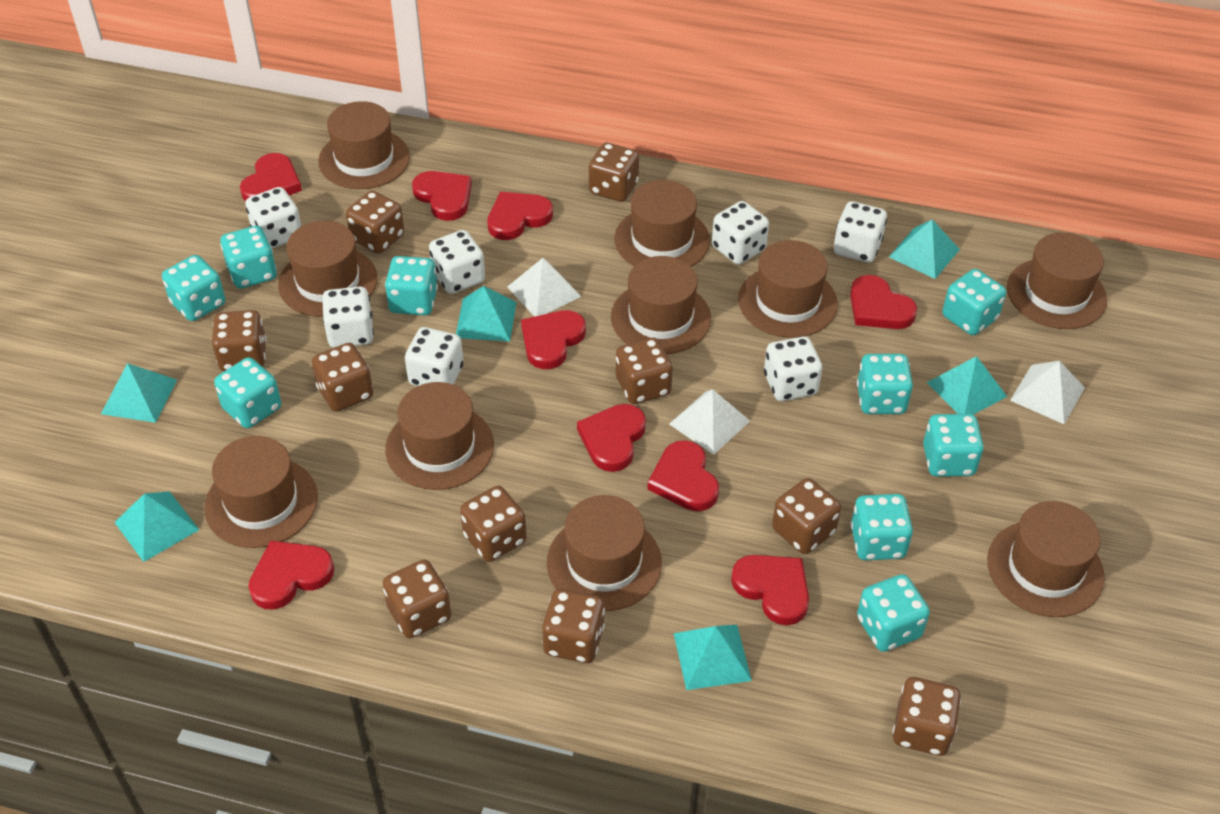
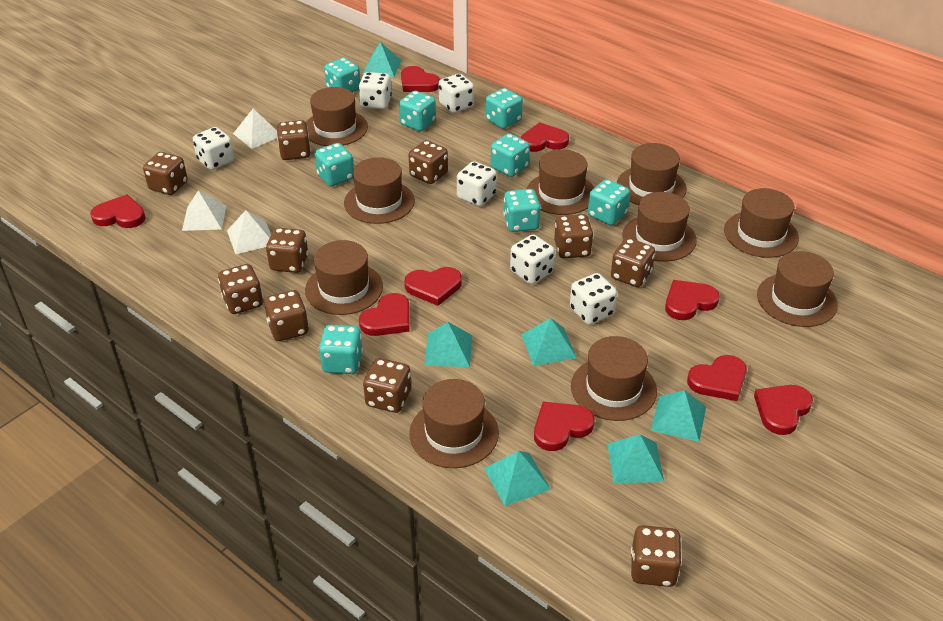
turquoise dice: [162,255,225,321] [214,357,281,428] [220,226,277,288] [385,256,438,315] [851,494,913,560] [857,354,913,414] [857,574,930,652] [923,414,984,477] [942,269,1006,335] = 9 -> [315,143,354,186] [319,325,363,374] [324,58,360,92] [399,91,436,131] [486,88,523,129] [491,133,530,177] [503,189,541,232] [588,179,630,225] = 8
white dice: [245,187,302,249] [322,287,374,348] [405,327,463,386] [429,230,485,294] [712,201,769,264] [764,336,822,401] [834,201,887,263] = 7 -> [193,127,234,170] [359,72,392,109] [439,74,474,113] [457,161,497,206] [510,234,555,284] [570,273,617,325] = 6

